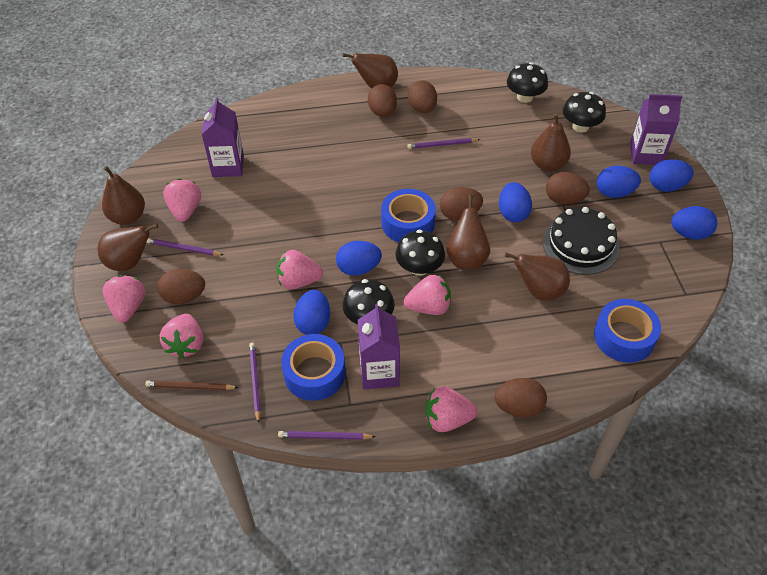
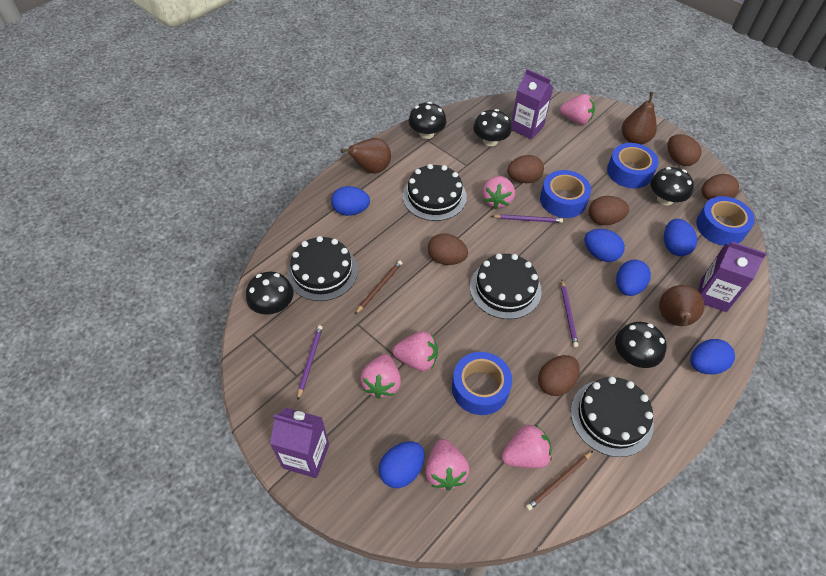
black cake: [543,207,620,275] = 1 -> [287,236,358,301] [403,164,467,221] [470,254,542,319] [571,377,654,457] = 4
black mushroom: [342,279,395,324] [395,230,445,276] [507,62,548,103] [563,92,606,132] = 4 -> [246,272,294,315] [409,102,446,139] [473,109,512,146] [615,322,667,368] [650,167,694,205] = 5
blue tape: [281,334,345,401] [381,189,436,242] [594,299,661,363] = 3 -> [452,352,512,415] [540,170,591,218] [607,143,659,188] [696,196,755,246] = 4
brown pear: [97,224,158,271] [102,166,145,225] [343,53,398,89] [447,195,490,269] [505,253,570,301] [531,113,571,172] = 6 -> [341,138,391,174] [622,92,657,145] [659,285,705,326] = 3
brown pencil: [145,381,238,390] = 1 -> [355,260,402,314] [526,451,593,511] = 2
purple pencil: [147,238,223,256] [249,343,261,423] [278,431,375,440] [407,138,480,149] = 4 -> [297,325,323,399] [492,214,563,223] [561,280,579,347] = 3

